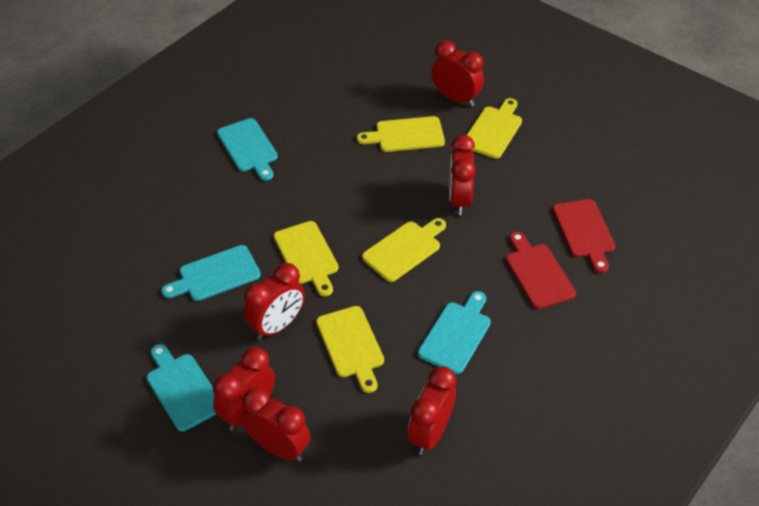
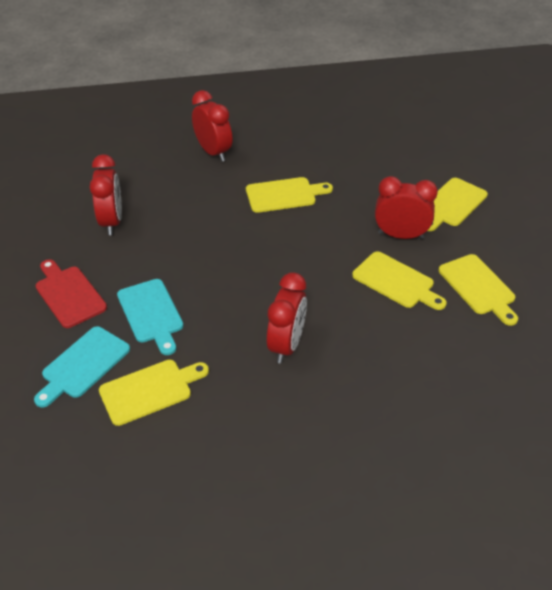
red clock: [213,347,275,430] [242,387,310,462] [244,263,305,340] [408,366,456,455] [432,40,484,107] [449,135,476,215] = 6 -> [90,154,122,235] [192,90,233,162] [267,272,307,364] [375,176,438,239] = 4
red cutting board: [506,232,576,309] [553,199,615,273] = 2 -> [35,259,107,328] = 1
turquoise cutting board: [147,344,216,431] [161,245,261,301] [217,118,278,181] [418,291,491,374] = 4 -> [34,326,130,407] [117,279,183,355] = 2

